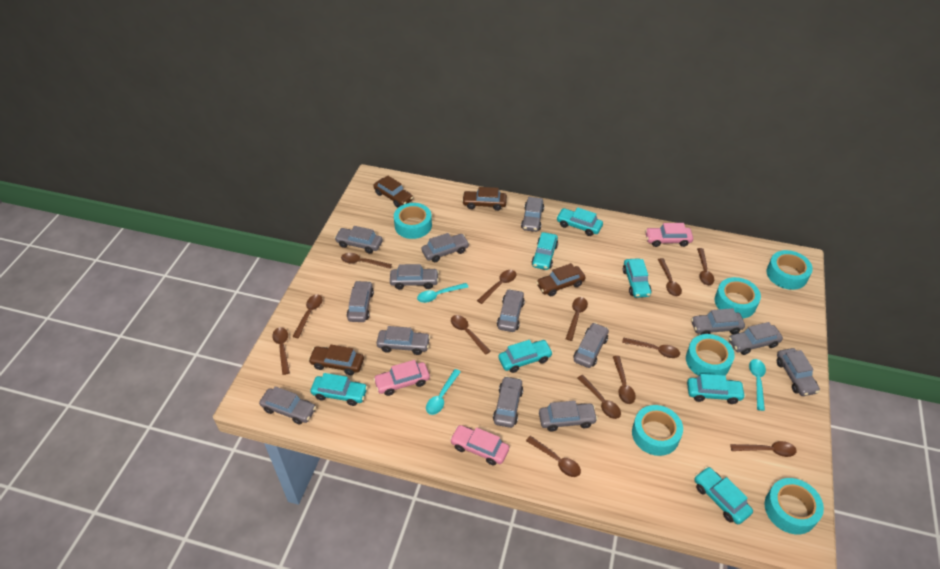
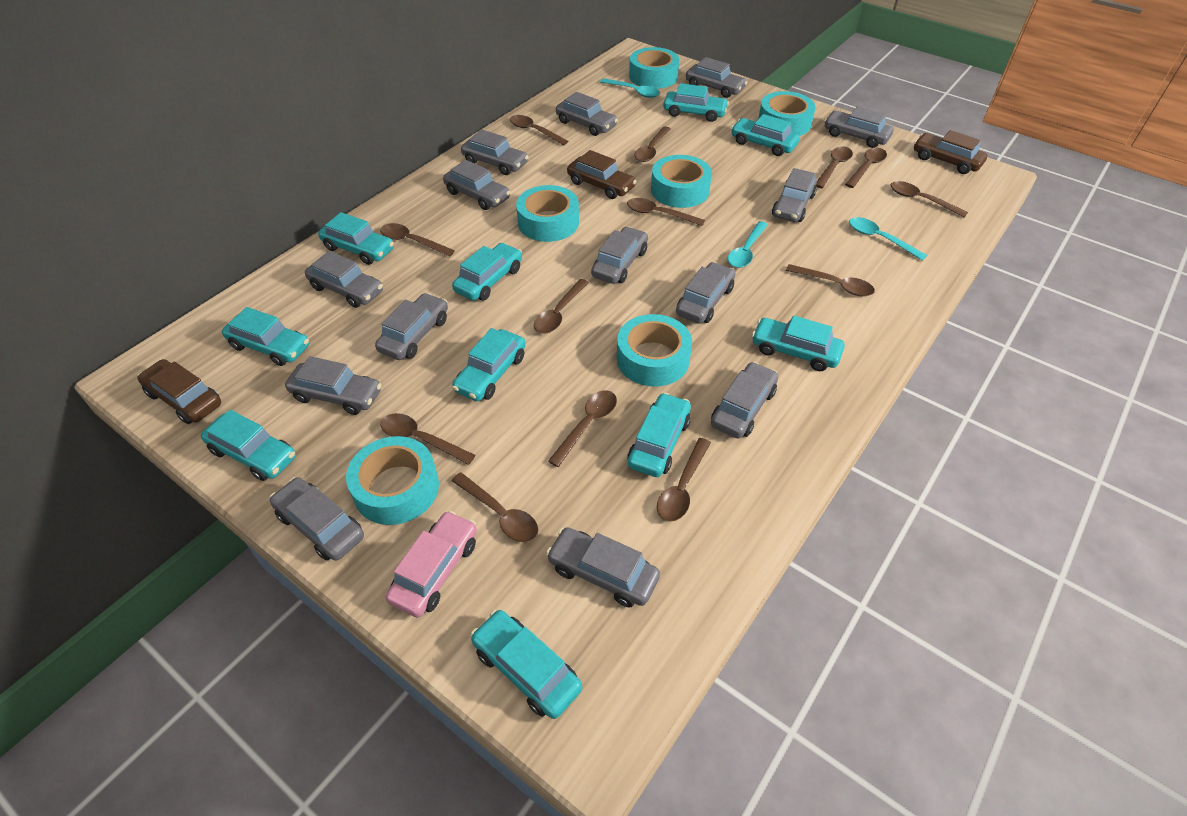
brown car: [308,345,364,375] [373,175,413,207] [462,187,507,211] [536,263,585,296] = 4 -> [137,359,221,424] [567,150,637,199] [914,130,987,174] = 3
pink car: [373,360,430,396] [450,425,509,466] [645,223,693,247] = 3 -> [386,511,477,617] = 1
turquoise car: [311,373,368,406] [498,340,553,373] [531,232,558,270] [556,207,603,236] [623,258,652,298] [687,374,746,404] [694,467,753,524] = 7 -> [201,410,296,481] [222,307,309,366] [318,212,394,265] [452,243,522,301] [452,328,526,401] [470,610,582,719] [627,393,691,477] [663,83,729,122] [731,114,800,156] [752,316,844,371] = 10

